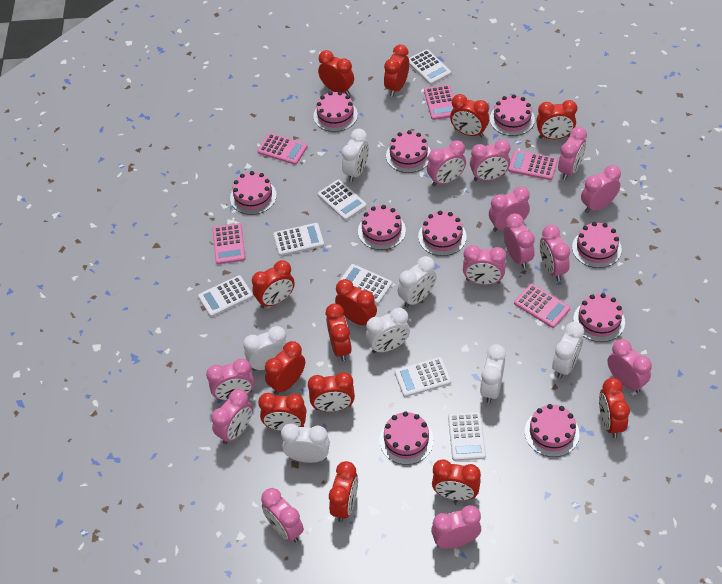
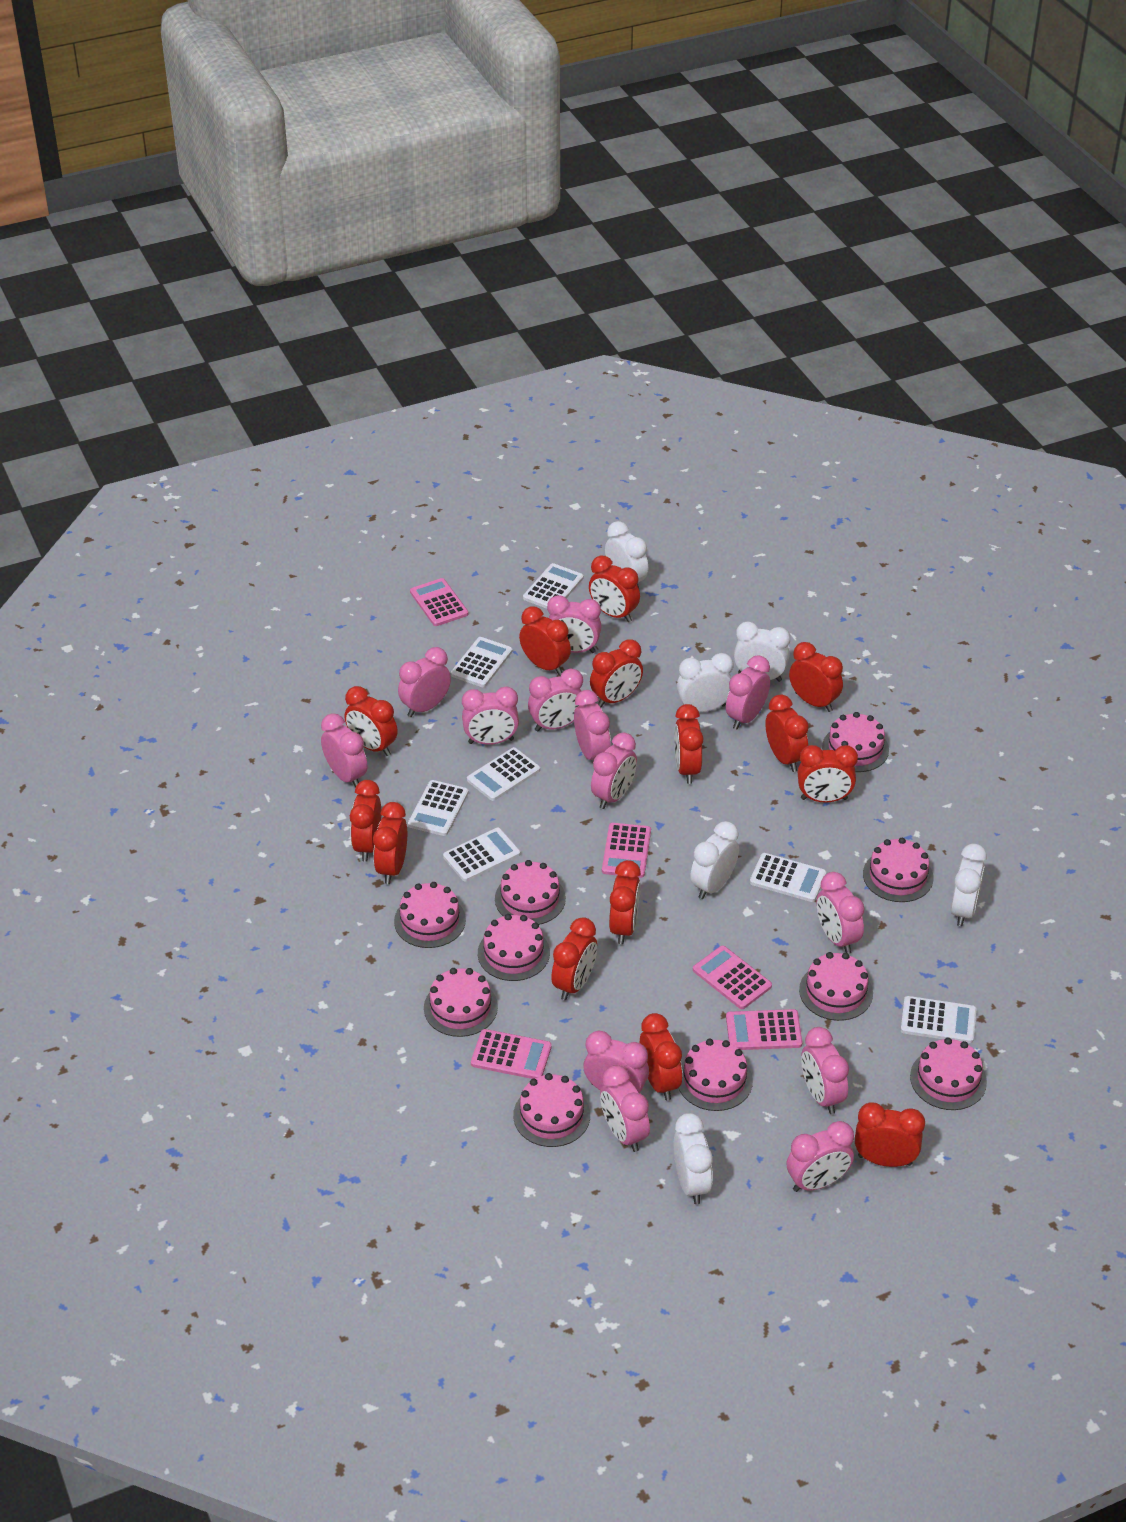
red clock: [252,260,295,308] [258,393,306,431] [265,341,305,395] [308,372,355,412] [318,50,354,95] [326,303,352,361] [329,461,358,522] [335,279,377,325] [384,44,409,96] [432,459,481,500] [450,94,489,138] [536,100,577,139] [599,378,630,438] = 13 -> [345,686,398,756] [350,780,381,862] [373,802,407,884] [519,606,571,675] [551,917,597,1000] [589,556,640,622] [590,639,643,708] [609,860,641,944] [640,1013,682,1101] [674,704,704,784] [765,694,809,772] [789,642,843,712] [798,745,858,803] [855,1103,925,1167] = 14
white clock: [243,326,287,371] [281,423,330,463] [342,128,369,182] [366,308,410,353] [398,256,437,308] [480,344,506,403] [552,322,584,379] = 7 -> [605,521,648,591] [674,1113,713,1204] [677,653,733,712] [690,821,739,899] [734,621,790,682] [951,844,987,926] = 6

